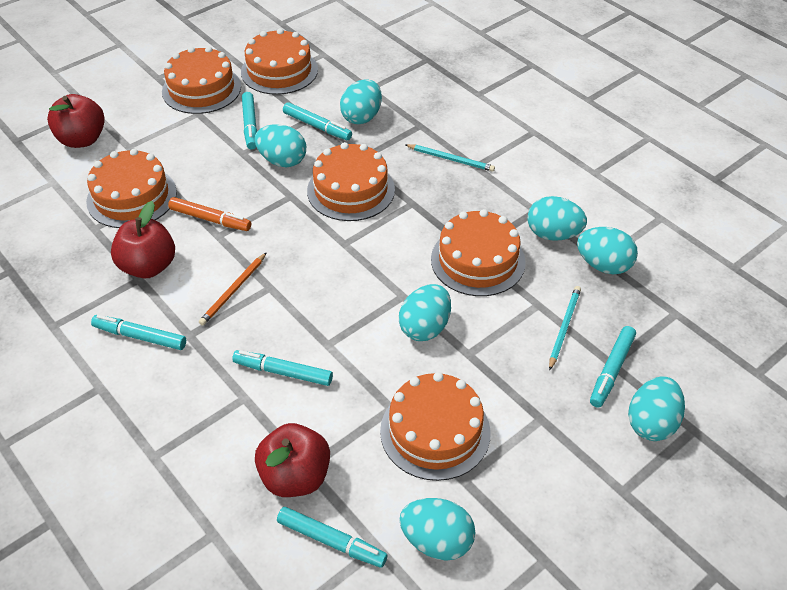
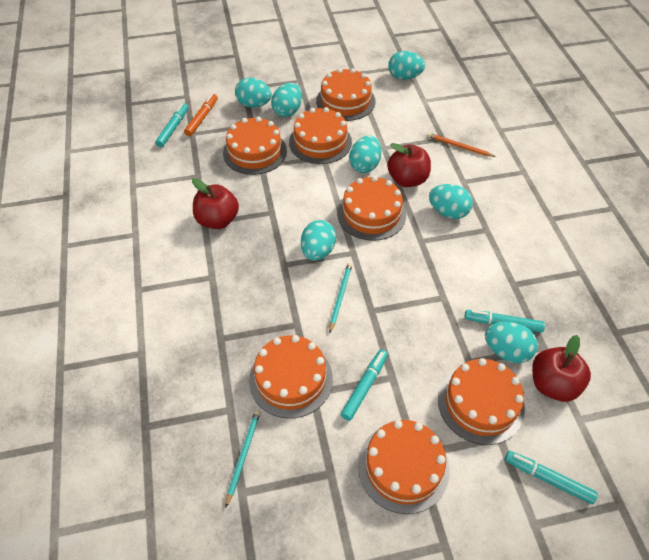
orange cake: [86,148,177,228] [162,46,241,114] [241,28,318,95] [307,142,395,221] [380,372,491,481] [431,209,526,296] = 6 -> [223,117,287,175] [249,335,333,418] [289,107,352,164] [316,68,375,121] [337,176,406,241] [358,420,450,514] [438,358,525,445] = 7
turquoise marker: [91,315,186,350] [232,350,333,386] [242,92,257,149] [277,507,387,568] [283,102,352,140] [590,326,636,407] = 6 -> [155,103,188,147] [341,349,388,421] [465,310,545,333] [505,451,598,505] = 4

